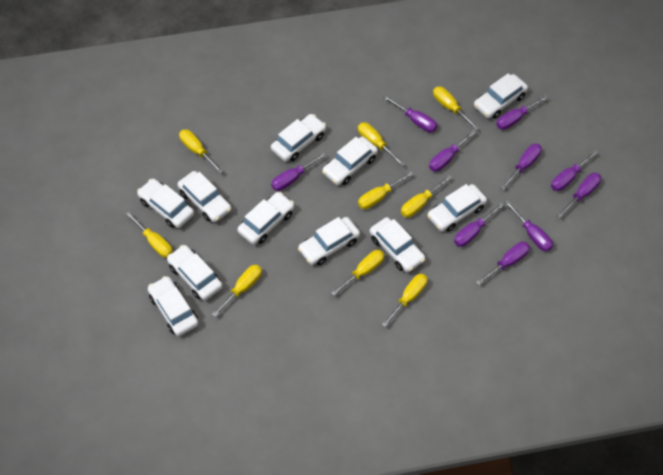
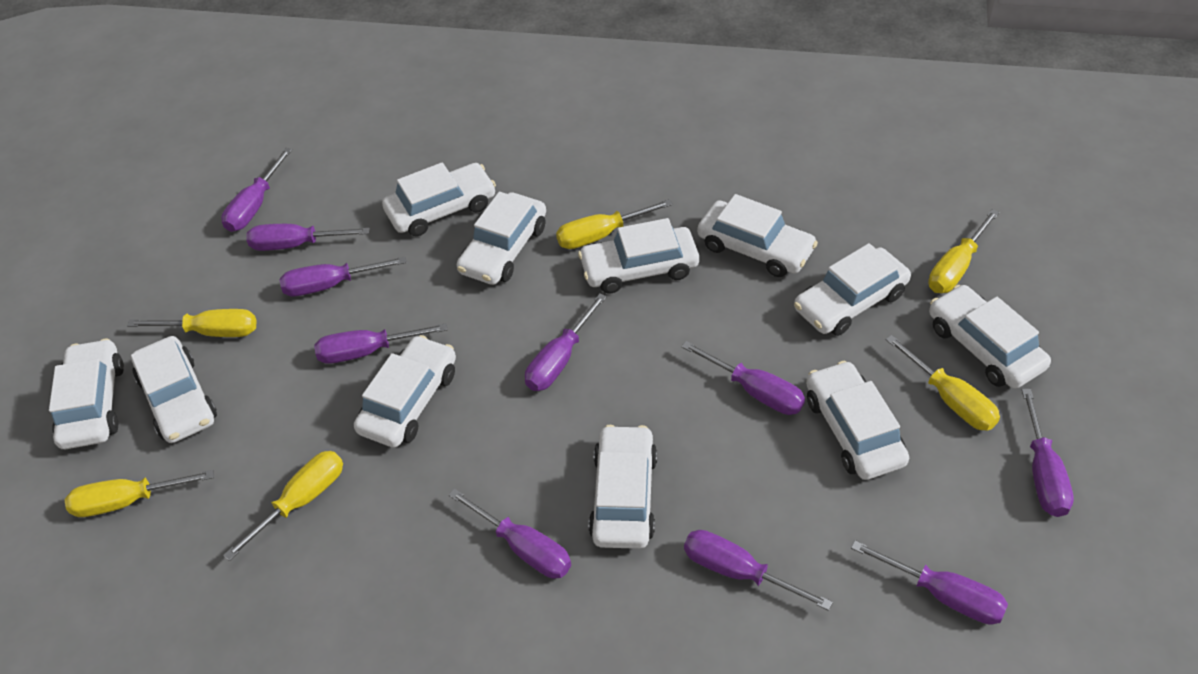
yellow screwdriver: [126,211,173,258] [179,129,223,173] [212,265,262,317] [331,250,385,296] [358,122,405,166] [358,171,413,209] [382,274,427,327] [401,175,452,217] [433,86,479,130] = 9 -> [65,470,214,517] [127,309,257,337] [223,451,343,561] [556,199,673,249] [885,335,1000,431] [928,209,999,293] = 6

